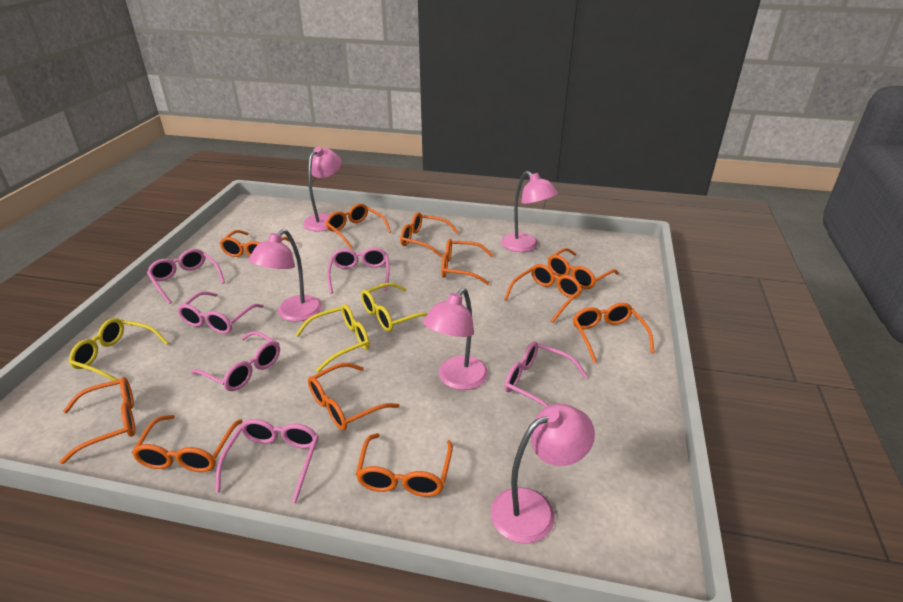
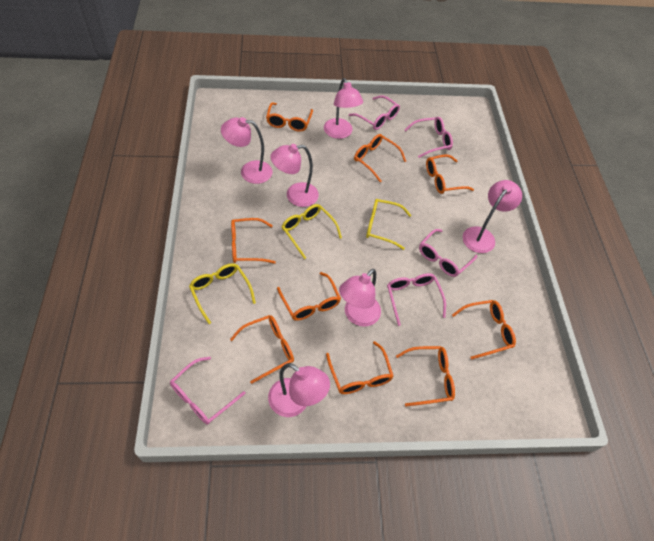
orange glasses: [60,377,135,464] [132,415,243,472] [220,230,290,257] [308,363,399,430] [325,203,391,249] [356,433,453,497] [400,212,459,257] [441,239,494,285] [504,264,582,323] [548,248,619,289] [573,303,654,363] = 11 -> [230,315,294,384] [231,218,276,264] [266,102,313,132] [277,272,341,321] [326,341,393,394] [354,134,406,182] [396,346,455,406] [426,154,474,194] [452,300,516,360] = 9
pink glasses: [147,249,225,304] [177,291,264,334] [191,331,280,391] [215,419,319,503] [327,247,390,294] [504,341,587,408] = 6 -> [170,357,246,425] [349,95,400,130] [387,273,446,326] [405,117,453,158] [419,229,477,277] = 5
pink lamp: [249,229,322,322] [303,147,342,231] [423,288,488,390] [490,404,595,544] [501,171,558,252] = 5 -> [221,117,272,184] [268,363,330,417] [270,144,319,207] [324,78,363,139] [339,269,381,327] [463,180,522,253] = 6

